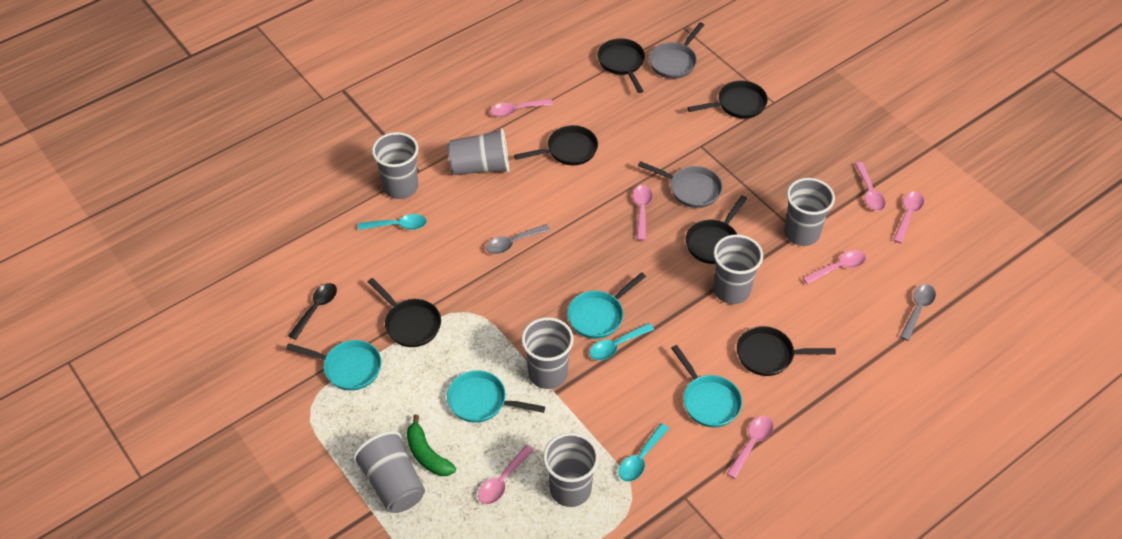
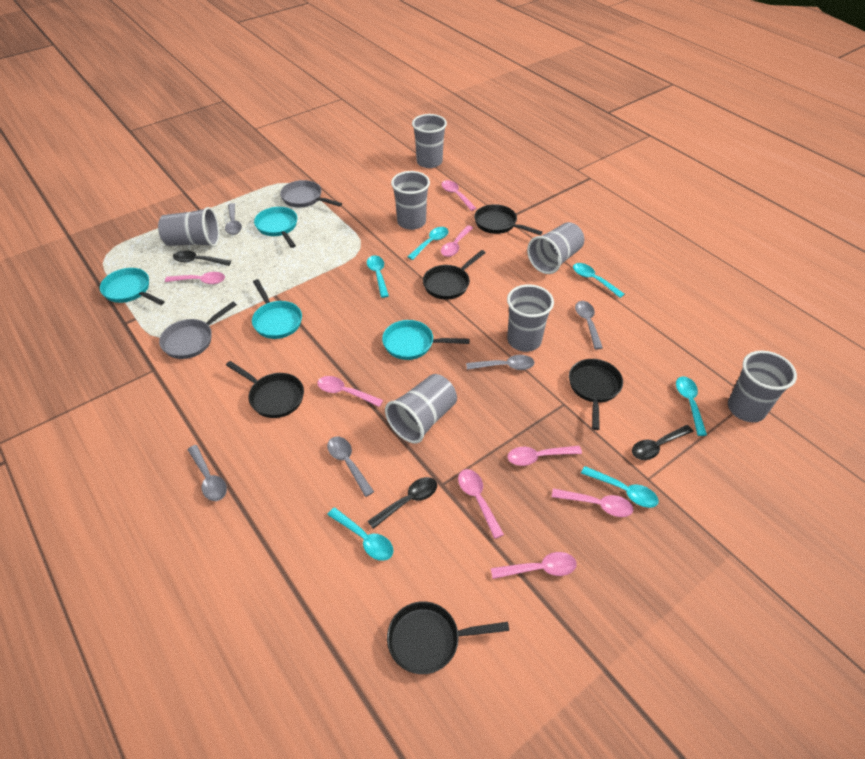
black pan: [368,278,441,347] [514,125,598,165] [597,38,645,93] [686,195,747,264] [687,80,768,119] [737,326,836,376] = 6 -> [226,361,304,418] [387,601,509,674] [423,250,486,300] [474,204,542,235] [569,359,623,430] = 5
black spoon: [288,283,337,340] = 1 -> [173,250,231,266] [367,477,437,529] [632,425,693,460] = 3
green banana: [406,415,456,476] = 1 -> none = 0
grey spoon: [486,224,550,254] [900,284,936,341] = 2 -> [187,445,227,501] [225,203,242,235] [327,437,374,497] [466,355,534,370] [575,301,603,349] = 5
pink spoon: [478,445,534,504] [490,99,553,117] [633,185,653,240] [727,416,773,479] [803,250,866,285] [855,162,886,211] [893,191,924,243] = 7 -> [165,272,225,284] [317,376,383,407] [441,180,476,211] [441,225,473,257] [458,469,504,539] [491,552,577,579] [508,446,582,466] [552,488,634,517] = 8
turquoise spoon: [358,214,427,230] [589,323,654,360] [619,423,669,482] = 3 -> [327,507,393,561] [367,255,389,298] [407,227,448,260] [573,263,624,298] [581,466,659,508] [676,376,707,436] = 6

